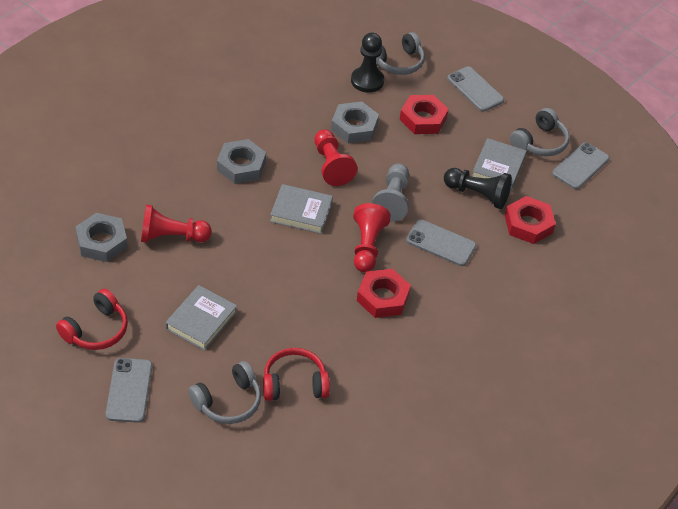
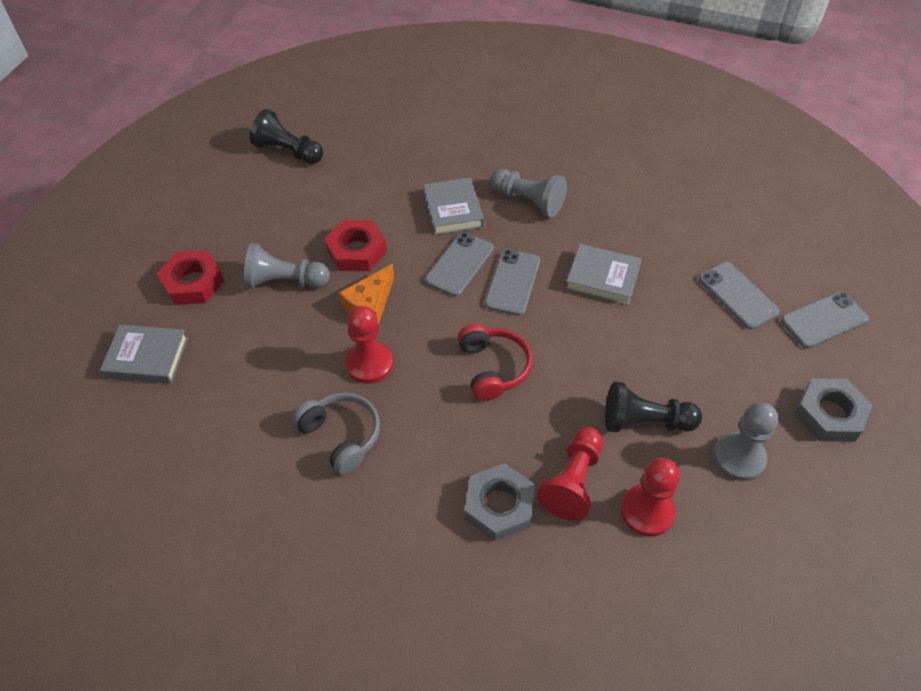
grey headphones: [188,361,261,424] [376,32,425,75] [510,108,569,156] = 3 -> [292,393,380,475] = 1
grey nut: [75,213,128,262] [217,139,266,184] [331,101,379,143] = 3 -> [465,463,535,541] [795,378,873,442] = 2
grey pawn: [372,164,409,222] = 1 -> [244,243,330,288] [490,169,567,217] [713,402,779,481] = 3
orange cheese: none = 0 -> [339,264,394,324] = 1
red headphones: [56,289,128,350] [263,348,330,401] = 2 -> [458,324,533,401] = 1
red nut: [357,269,411,318] [400,95,449,134] [505,196,556,244] = 3 -> [157,250,224,305] [324,220,387,271] = 2

